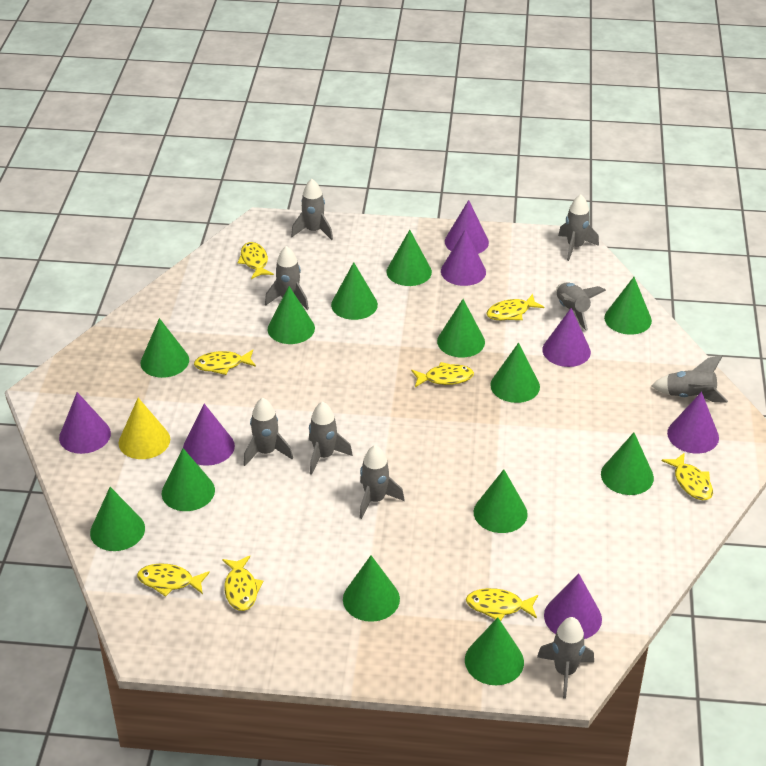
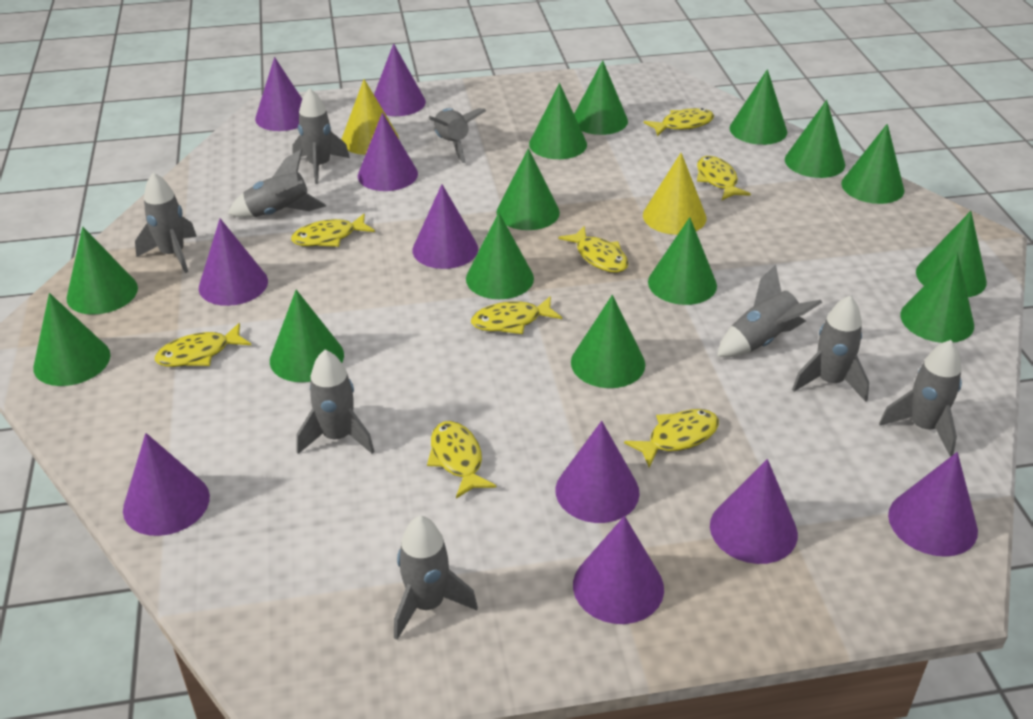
green cone: [90,487,145,551] [141,318,189,378] [162,448,215,511] [268,286,315,344] [331,262,378,320] [343,555,400,622] [386,230,432,286] [437,299,485,357] [465,617,524,685] [474,469,528,533] [490,343,540,403] [601,433,654,495] [604,277,652,335] = 13 -> [33,293,110,386] [67,227,138,315] [270,290,344,382] [466,212,534,299] [496,148,560,230] [529,83,587,159] [571,295,645,388] [574,60,628,135] [648,217,717,305] [730,69,787,145] [785,100,845,178] [841,124,904,204] [900,253,974,343] [916,211,987,297] = 14
purple cone: [59,392,111,454] [183,404,235,466] [441,229,486,286] [445,200,489,254] [542,308,591,367] [544,573,602,639] [667,392,719,454] = 7 -> [123,433,210,536] [199,218,268,306] [255,57,302,131] [358,112,418,191] [374,43,426,116] [412,184,478,269] [556,421,640,523] [573,516,664,624] [710,459,798,564] [888,452,978,557] = 10
yellow cone: [119,398,170,459] = 1 -> [341,79,399,155] [643,153,707,235] = 2

